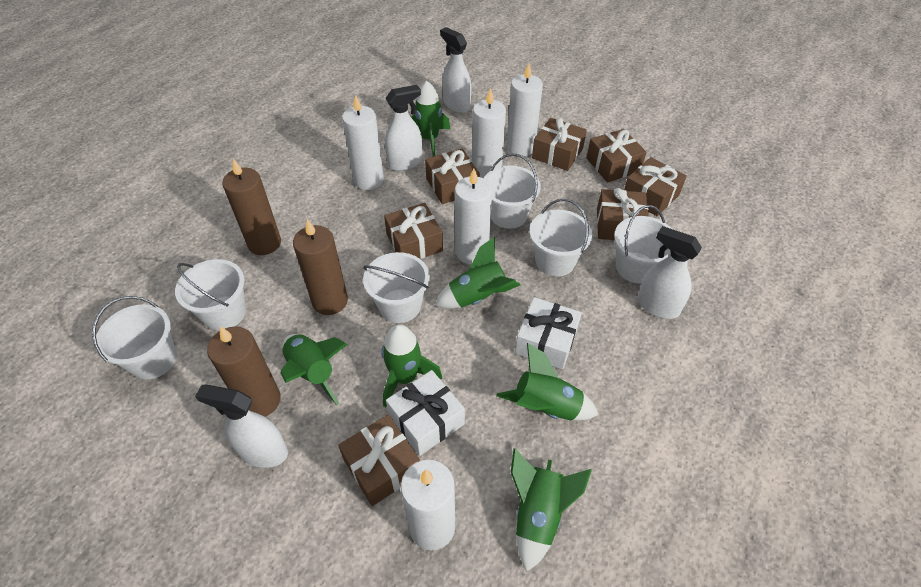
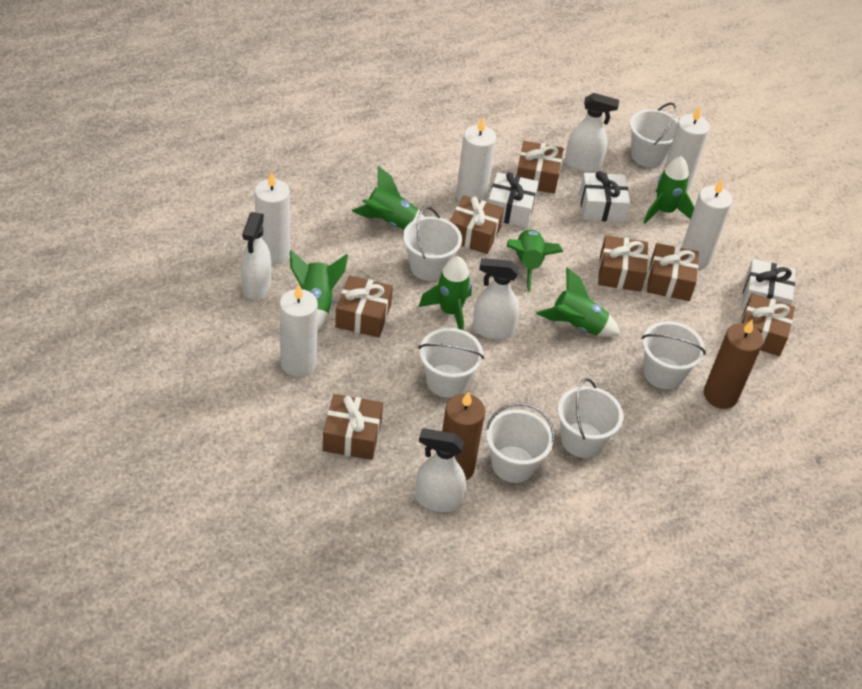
brown candle: [207,326,281,417] [222,159,281,255] [293,219,348,315] = 3 -> [442,391,485,480] [704,319,763,409] = 2
white gift: [386,370,465,456] [515,297,582,370] = 2 -> [488,172,538,228] [579,171,630,222] [741,259,796,309] = 3

